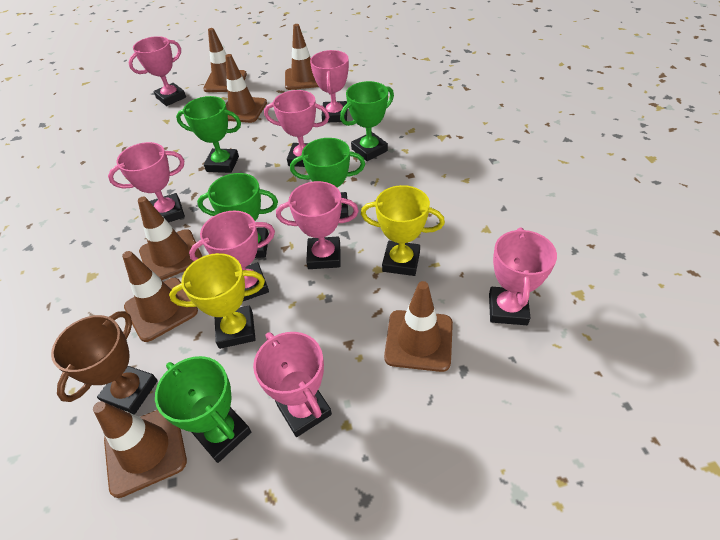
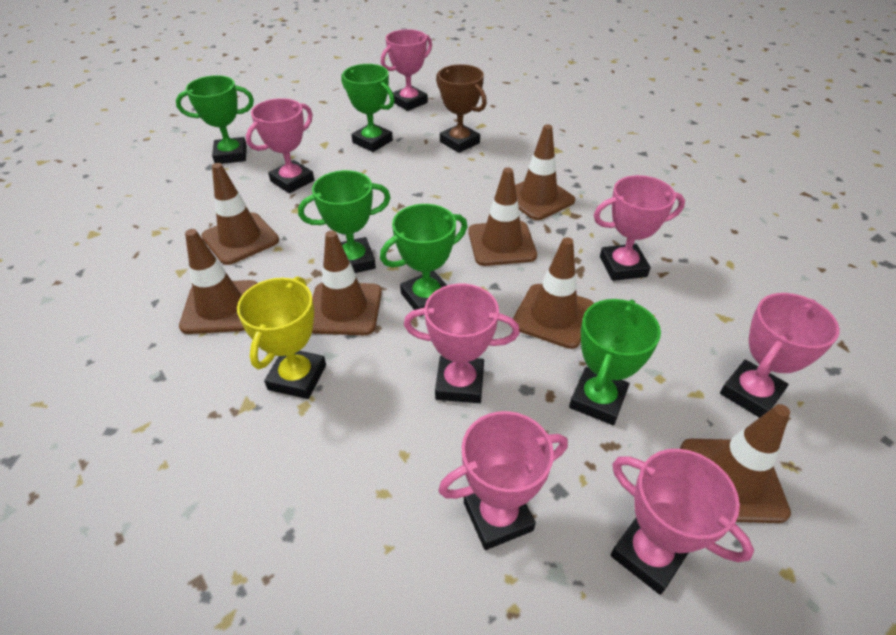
pink trophy: [108,142,185,223] [128,36,186,106] [189,211,275,301] [253,332,332,437] [264,90,330,167] [276,181,359,269] [310,50,349,122] [489,227,557,325] = 8 -> [246,98,314,193] [381,29,432,111] [404,284,520,403] [438,411,568,550] [594,175,685,281] [611,449,754,595] [720,293,839,418] = 7
yellow trophy: [169,253,265,349] [361,185,445,276] = 2 -> [237,276,326,399] = 1

